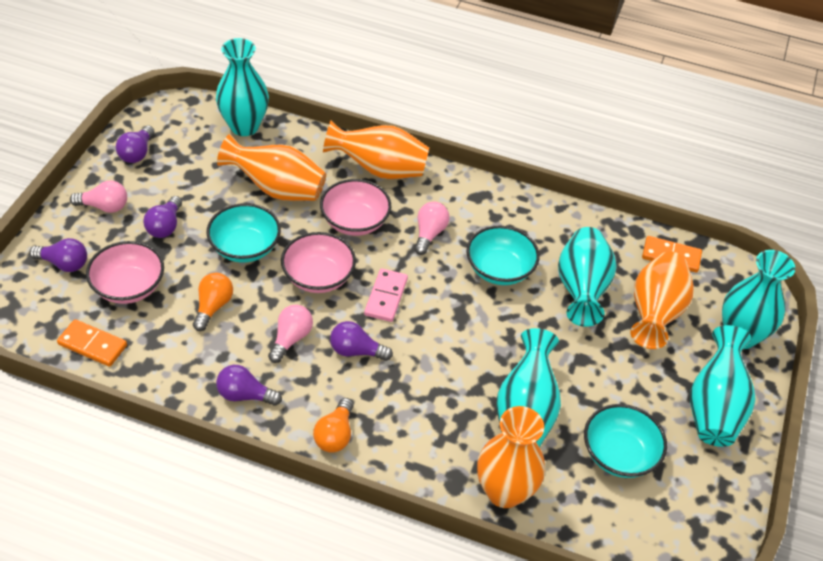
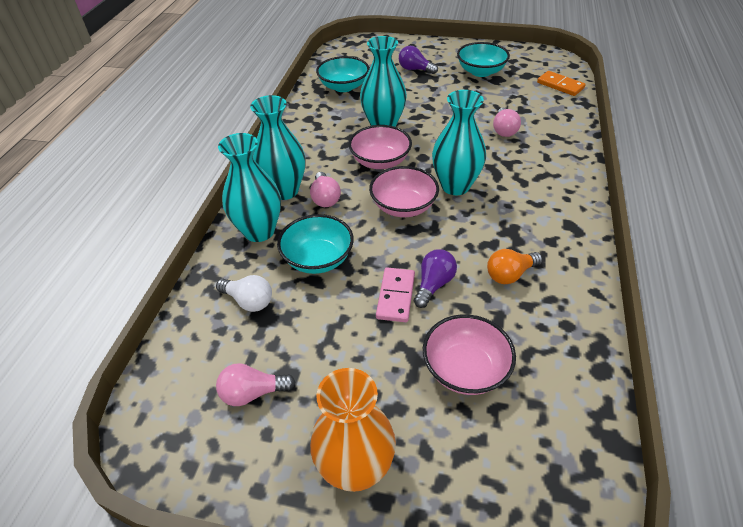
orange domino: [57,319,127,367] [642,236,702,273] = 2 -> [537,71,586,96] = 1
orange light bulb: [193,273,233,331] [313,398,353,453] = 2 -> [487,249,542,284] = 1
orange vase: [217,134,326,201] [323,121,429,179] [477,406,545,508] [630,251,694,349] = 4 -> [310,368,396,492] = 1
purple light bulb: [30,238,87,272] [116,125,155,163] [143,196,182,238] [216,365,282,406] [330,321,393,361] = 5 -> [399,46,438,74] [414,249,457,308] = 2
turquoise vase: [216,38,269,136] [497,328,561,448] [558,227,616,327] [690,325,756,447] [722,250,795,349] = 5 -> [218,133,281,242] [250,95,306,200] [360,36,407,127] [432,90,486,195] = 4
white light bulb: none = 0 -> [216,275,272,312] = 1

